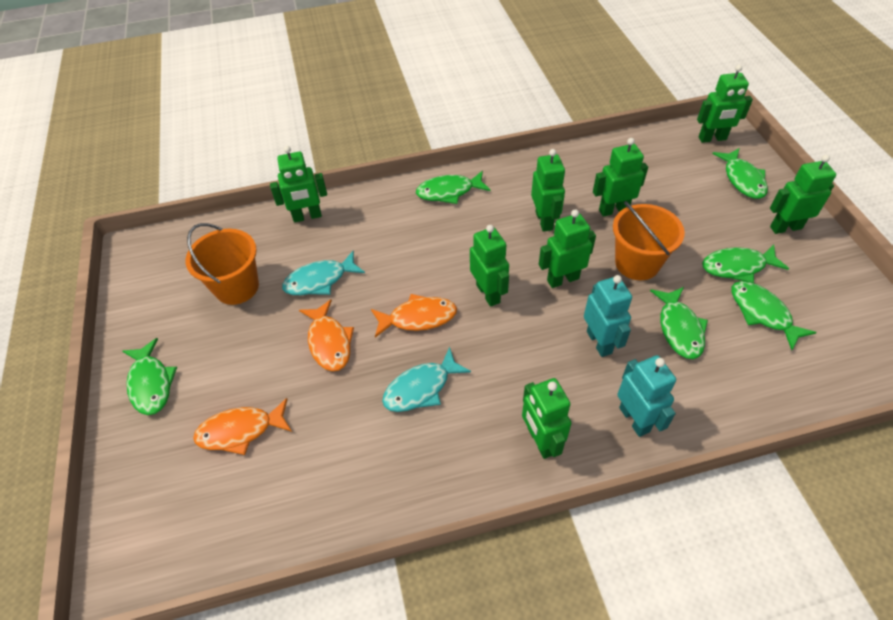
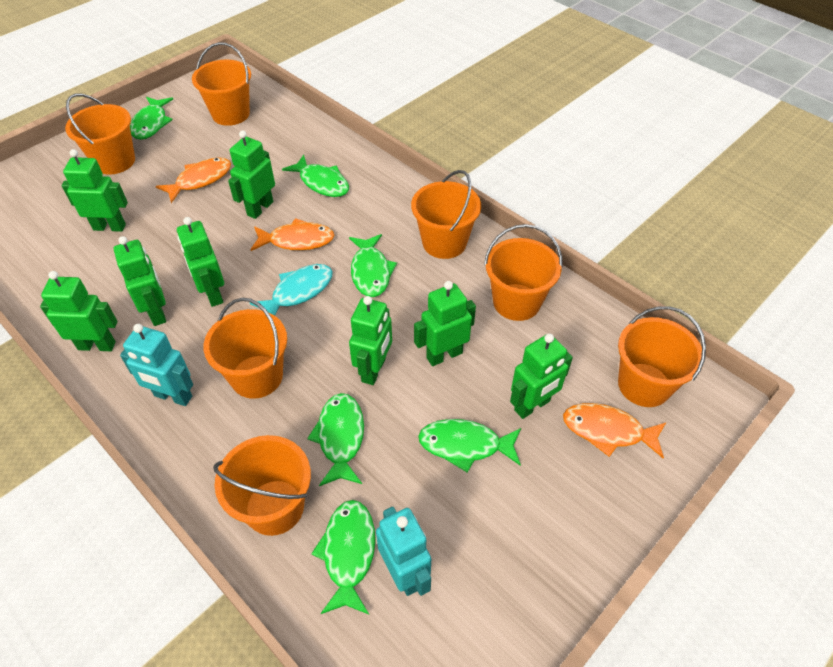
orange bucket: [186,223,259,305] [613,201,685,280] = 2 -> [65,94,135,174] [192,42,251,126] [204,298,287,399] [213,435,311,536] [411,170,481,259] [484,224,563,321] [618,306,706,407] = 7
turquoise fish: [282,250,365,295] [382,347,471,412] = 2 -> [250,264,333,316] = 1

